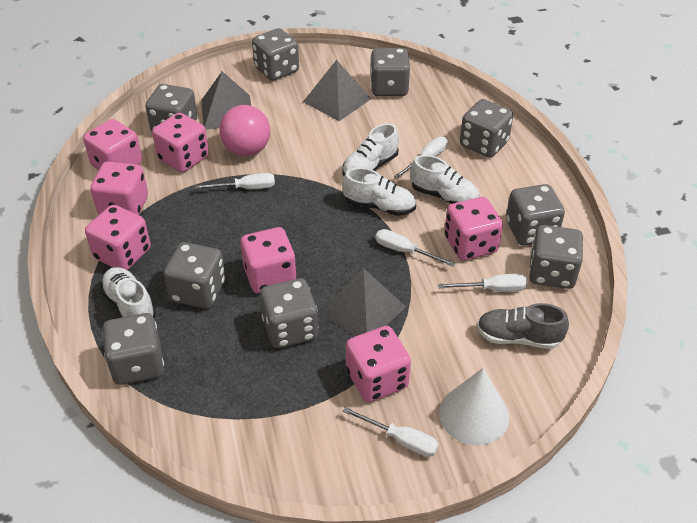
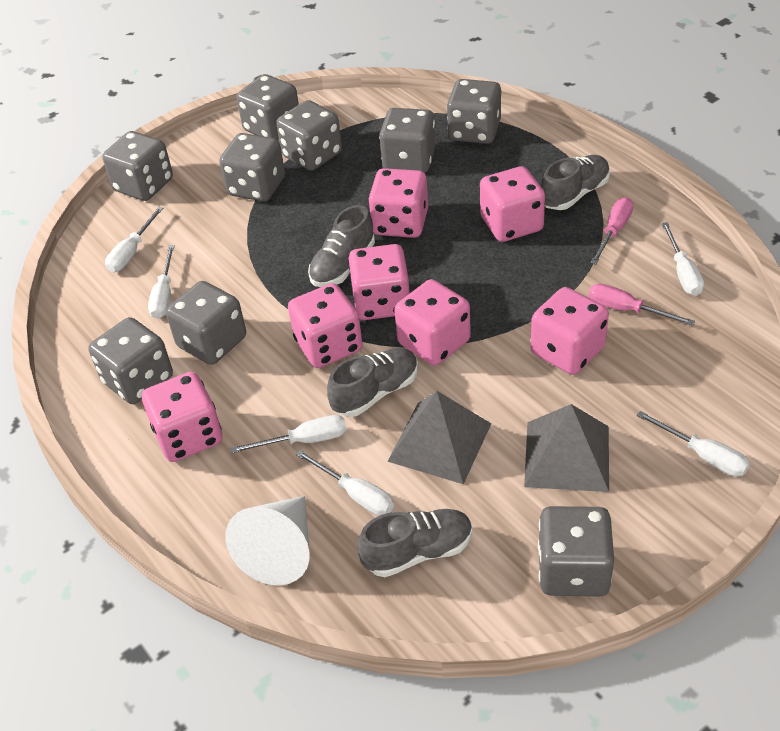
grey pyramid: [201,71,251,129] [303,60,371,121] [319,268,406,336] = 3 -> [387,391,491,484] [524,404,609,492] = 2
grey shoe: [477,303,569,349] = 1 -> [308,205,375,287] [327,348,418,417] [357,509,472,577] [541,155,610,210] = 4
pink ball: [219,105,270,156] = 1 -> none = 0
pink screwdriver: none = 0 -> [589,283,695,326] [591,197,633,265] = 2
white screwdriver: [195,173,275,189] [343,407,439,457] [375,229,455,266] [394,137,448,178] [438,274,528,292] = 5 -> [105,207,163,272] [148,245,175,319] [231,415,346,453] [296,450,394,516] [637,411,750,477] [662,222,704,296] = 6
white shoe: [100,267,156,318] [342,123,399,176] [343,168,416,216] [410,155,480,204] = 4 -> none = 0

